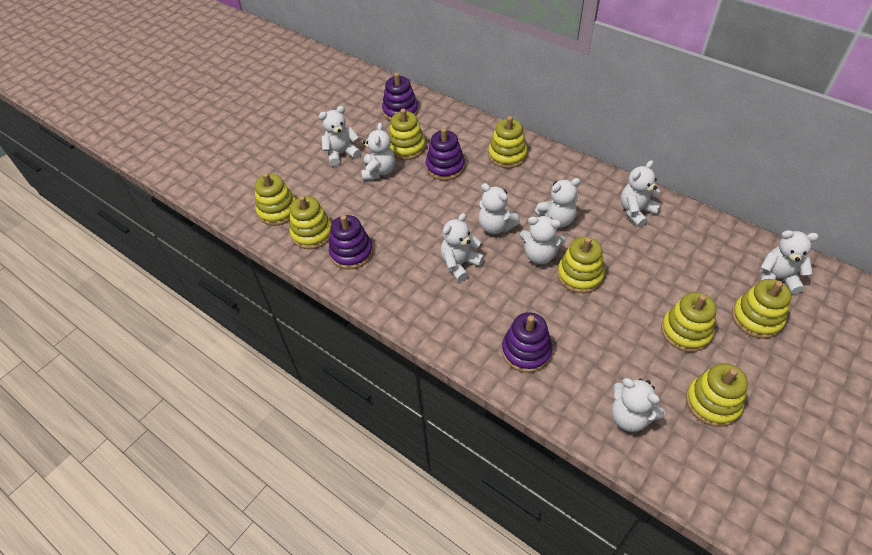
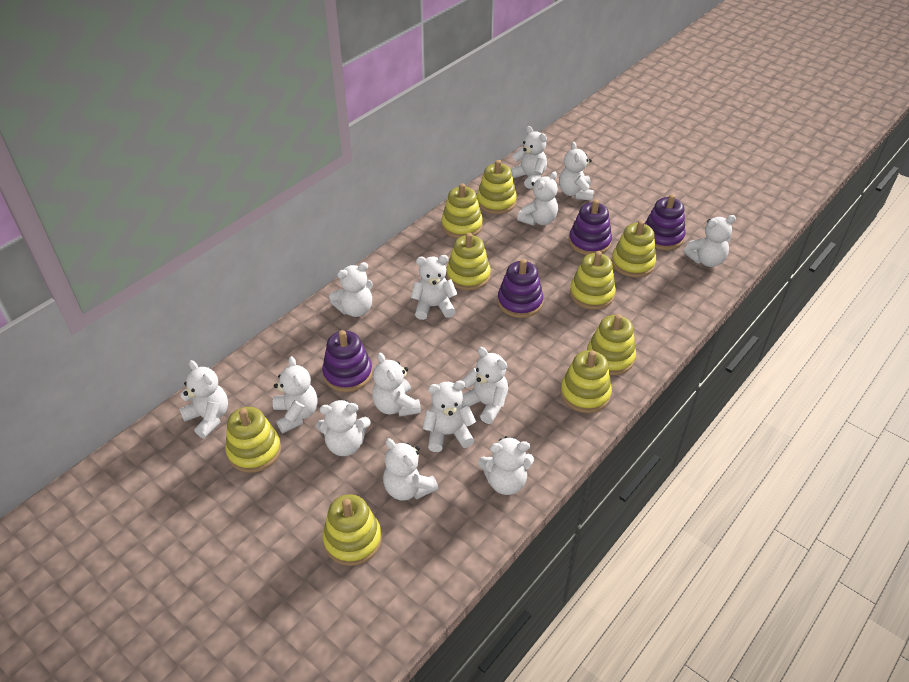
white teddy bear: [319,106,361,166] [361,123,395,181] [441,213,484,282] [478,183,520,234] [520,216,566,264] [534,178,580,227] [612,378,665,432] [621,160,661,227] [760,230,819,294] = 9 -> [179,360,228,439] [273,356,318,433] [316,399,371,456] [329,262,373,317] [372,353,421,417] [383,438,438,501] [411,255,457,320] [423,381,476,452] [462,347,508,424] [478,436,534,495] [510,126,547,189] [517,171,558,226] [559,142,594,201] [684,215,736,267] = 14
yellow stacking toy: [255,173,296,226] [290,196,332,249] [389,109,426,160] [488,116,527,168] [557,237,605,293] [661,292,717,352] [686,363,748,427] [732,279,792,339] = 8 -> [225,407,281,473] [323,494,382,566] [441,183,483,238] [447,233,491,291] [477,160,517,214] [560,350,612,413] [570,251,616,310] [587,314,636,375] [612,220,656,277] = 9

